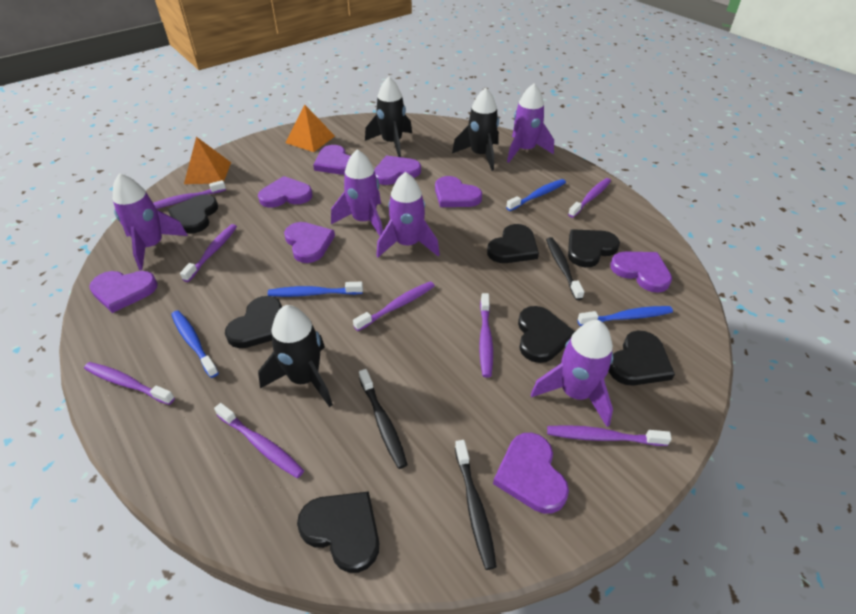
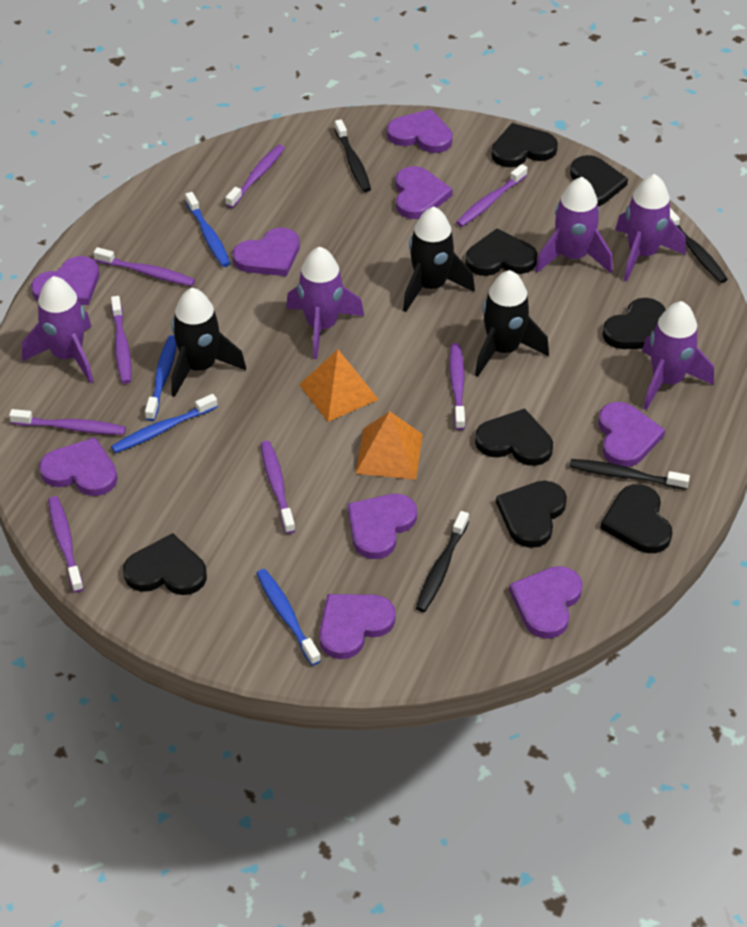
black heart: [168,195,218,234] [225,296,282,348] [297,491,379,573] [487,224,539,263] [518,306,575,363] [568,229,620,267] [609,330,675,386] = 7 -> [123,533,207,595] [466,229,538,276] [475,408,553,466] [491,123,558,167] [496,481,567,548] [570,155,628,207] [600,484,672,553] [602,298,666,349] = 8
black toothbrush: [359,369,408,469] [455,440,497,570] [546,237,584,300] = 3 -> [335,119,371,192] [416,511,469,612] [569,459,690,490] [670,208,728,283] = 4
purple heart: [89,271,158,313] [258,176,313,208] [284,222,335,263] [313,145,350,175] [374,155,421,185] [435,176,482,207] [493,433,569,514] [610,252,672,293] = 8 -> [31,256,99,305] [39,437,118,496] [233,228,300,276] [319,594,396,659] [348,494,417,559] [387,109,453,153] [395,166,453,219] [509,566,583,639] [598,402,665,467] = 9

